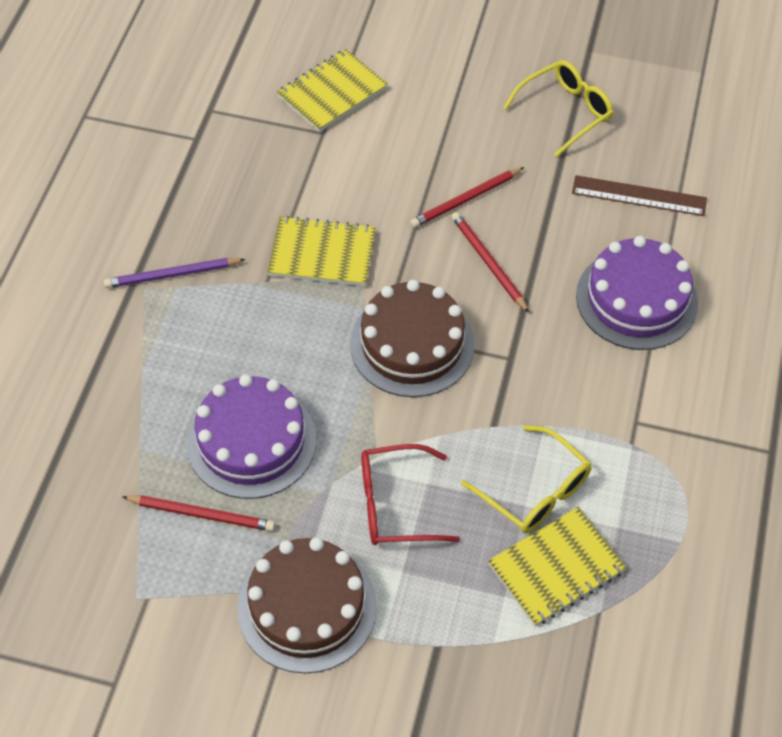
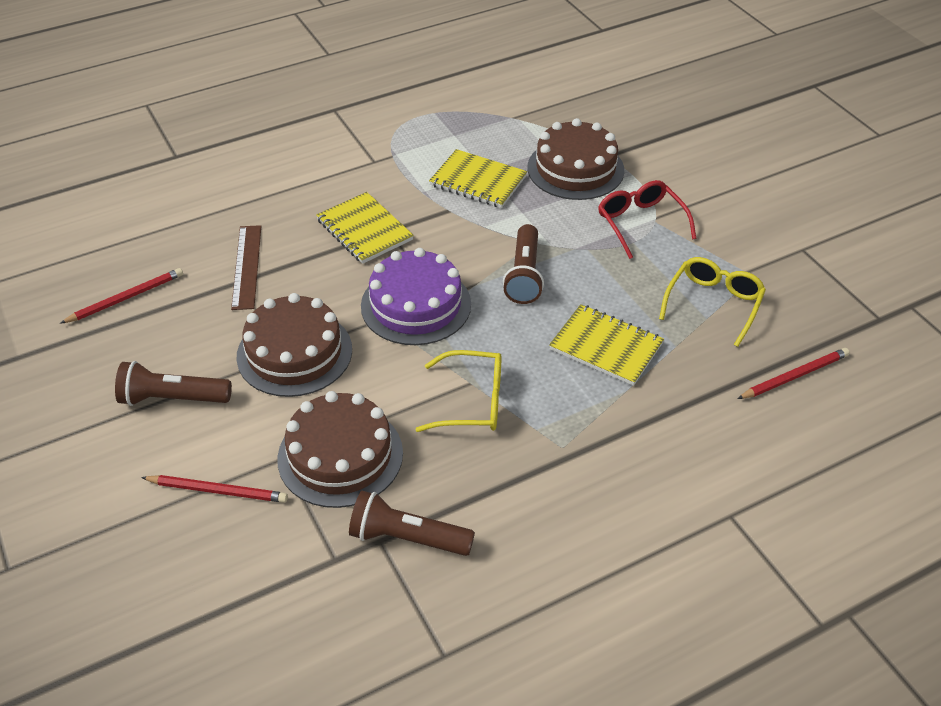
brown cake: [237,537,377,674] [350,280,474,397] = 2 -> [237,293,352,397] [277,391,403,508] [528,118,624,200] = 3
brown flashlight: none = 0 -> [115,361,232,406] [349,491,475,556] [503,224,544,304] = 3
purple cake: [186,374,316,499] [576,236,698,350] = 2 -> [361,248,471,345] = 1
purple pencil: [104,258,246,288] = 1 -> none = 0

